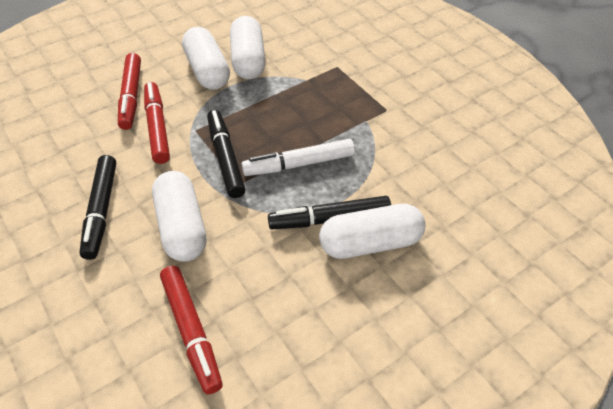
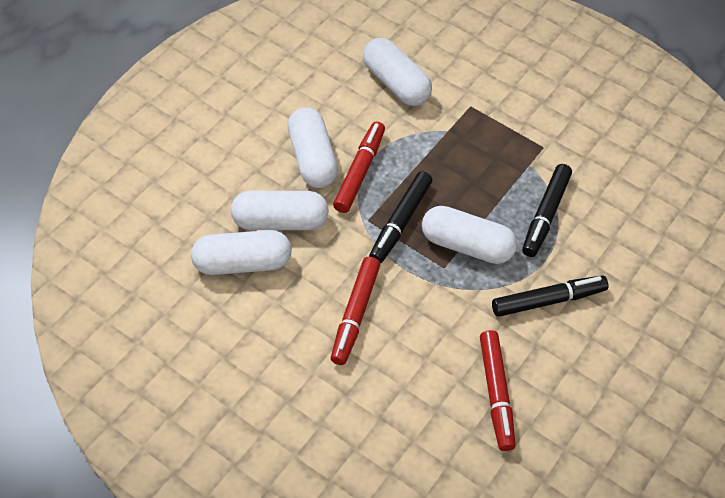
white capsule: [152,171,206,262] [182,27,230,90] [230,16,265,79] [319,204,426,259] = 4 -> [191,230,292,275] [231,191,329,230] [287,107,338,188] [363,38,432,106] [422,206,517,264] = 5
white marker: [241,139,355,176] = 1 -> none = 0

